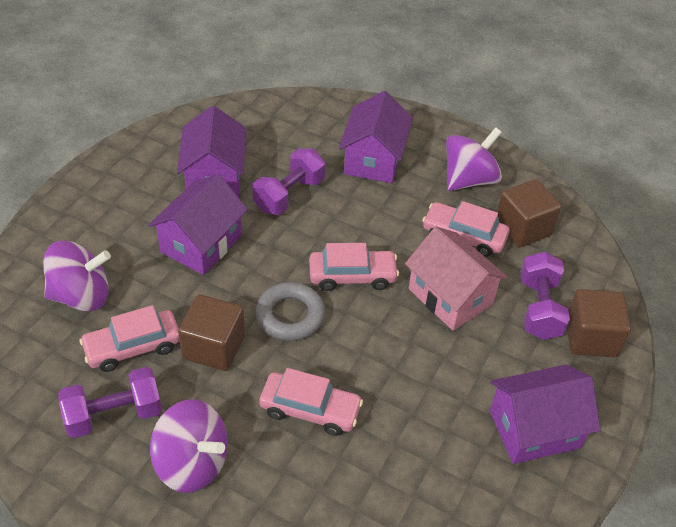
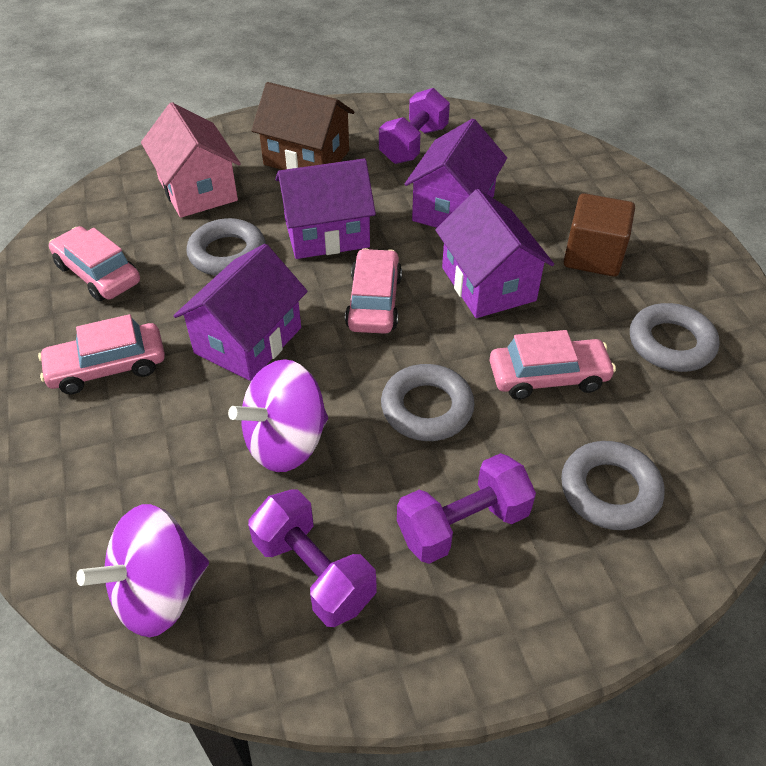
brown cube: [178,294,245,371] [497,179,562,248] [567,289,631,358] = 3 -> [563,193,635,277] = 1
brown house: none = 0 -> [251,82,355,170] = 1
grey ring: [256,282,325,341] = 1 -> [186,218,266,276] [381,364,475,441] [561,441,664,530] [630,303,720,372] = 4
purple spinning top: [43,241,111,311] [150,399,228,493] [446,127,502,191] = 3 -> [76,504,209,637] [228,359,328,472] = 2

